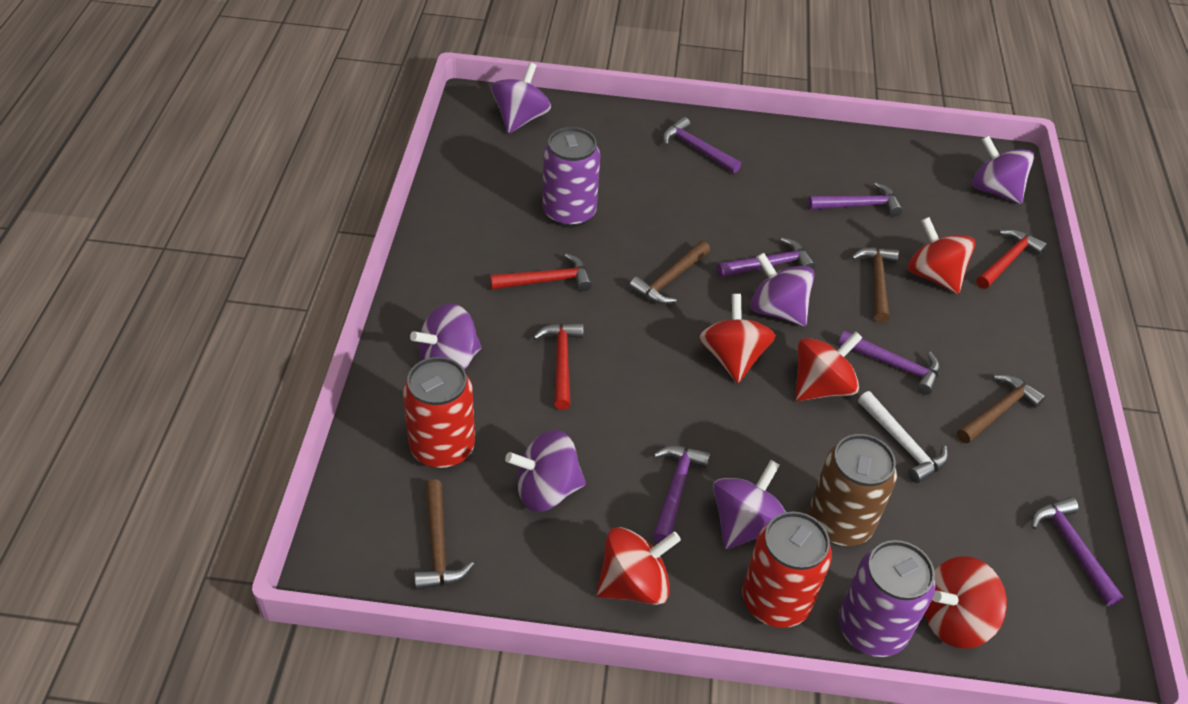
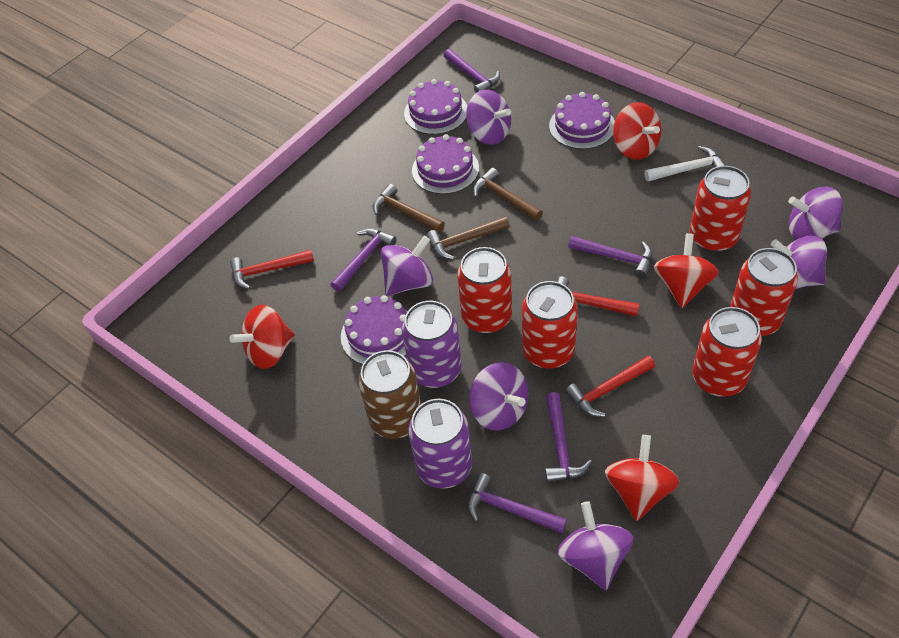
brown hammer: [414,479,474,590] [629,241,710,304] [851,247,899,323] [957,374,1046,444] = 4 -> [373,184,445,233] [426,216,510,260] [473,168,543,221] = 3
purple cake: none = 0 -> [341,295,407,365] [404,79,467,135] [412,134,479,194] [549,92,615,149] = 4
purple hammer: [653,446,710,543] [663,117,741,173] [717,237,815,278] [808,182,903,217] [838,331,940,395] [1032,497,1123,606] = 6 -> [330,228,397,292] [444,49,500,93] [468,473,567,533] [545,392,592,483] [568,236,652,278] = 5
red can: [403,357,475,469] [743,512,832,628] = 2 -> [457,247,512,334] [522,281,578,369] [690,166,751,252] [692,307,762,397] [730,248,798,336] = 5
red spinning top: [596,527,681,605] [699,294,776,383] [795,331,863,401] [908,217,975,294] [924,556,1007,648] = 5 -> [230,305,295,369] [605,435,680,521] [613,102,661,160] [654,233,719,308] = 4

